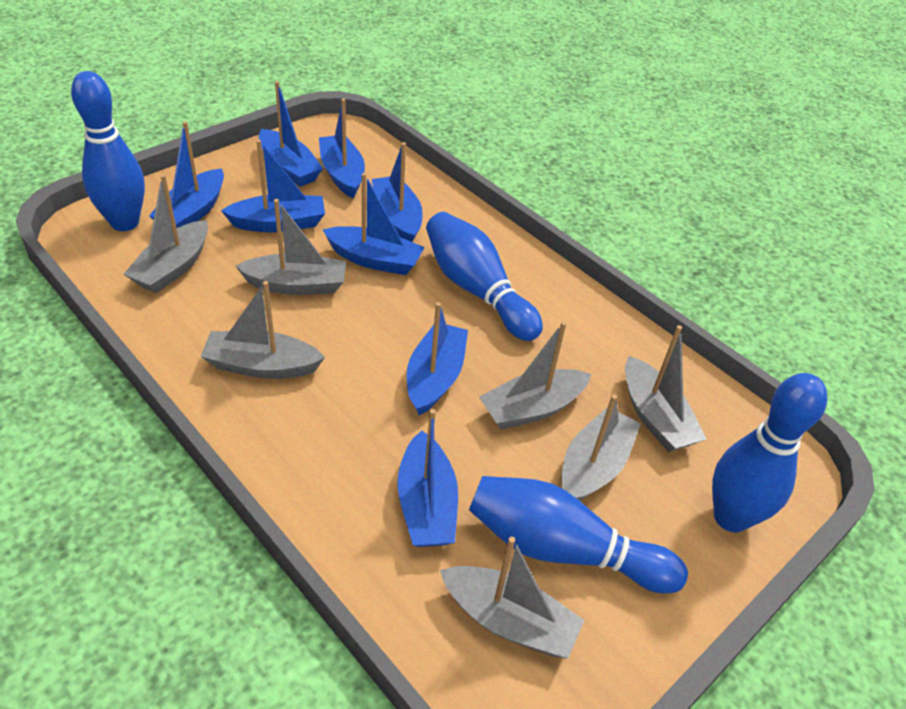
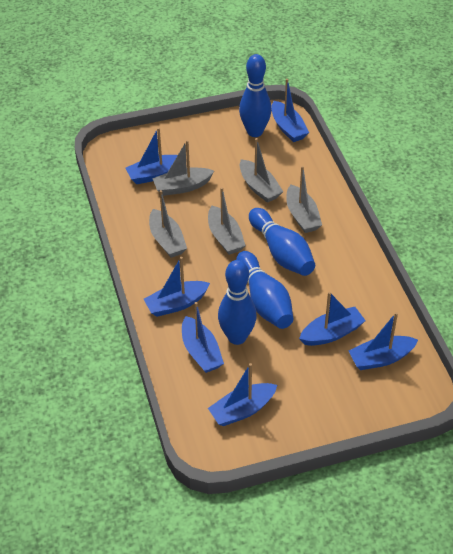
blue boat: [149,121,224,228] [221,140,325,232] [259,81,323,187] [319,98,365,198] [323,173,425,275] [372,142,423,242] [397,409,458,547] [407,302,468,415] = 8 -> [125,127,178,184] [144,257,210,317] [182,302,224,373] [208,363,277,426] [271,79,309,142] [299,292,366,346] [349,312,418,370] = 7
grey boat: [124,174,208,293] [200,281,325,379] [235,199,346,295] [440,536,584,659] [479,321,591,430] [561,394,641,501] [625,325,706,452] = 7 -> [149,190,187,258] [152,140,214,196] [208,187,246,255] [240,138,284,203] [286,166,322,233] = 5

